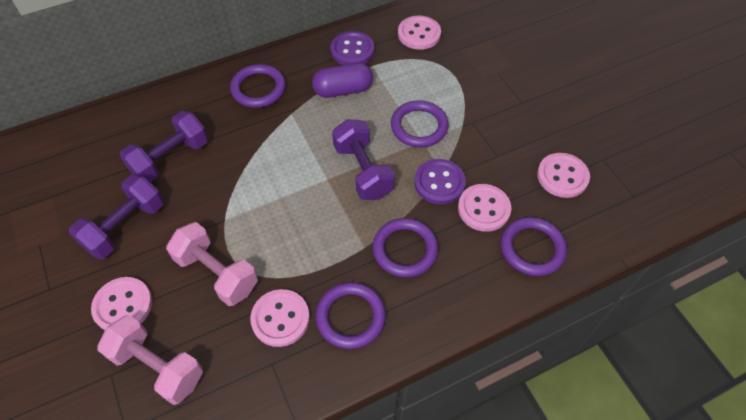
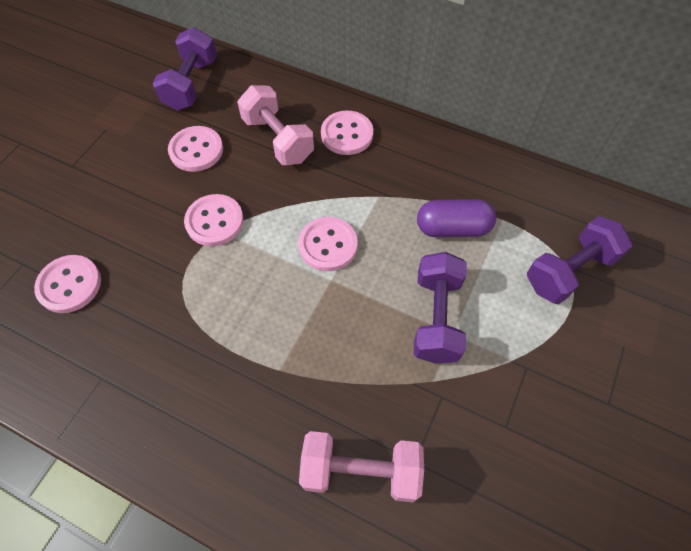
purple button: [331,31,374,65] [414,159,466,204] = 2 -> none = 0
purple ring: [230,64,286,108] [316,282,386,349] [373,218,438,277] [391,100,449,147] [501,217,567,276] = 5 -> none = 0

